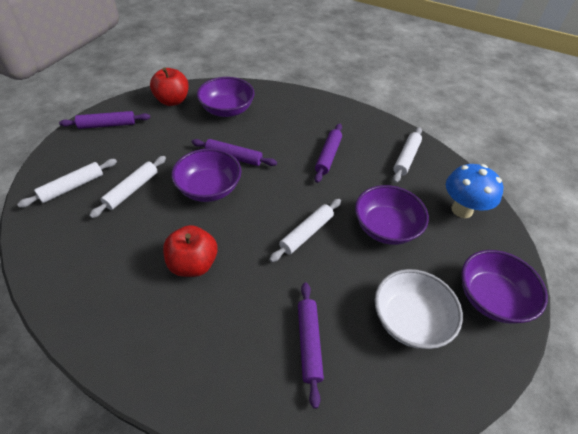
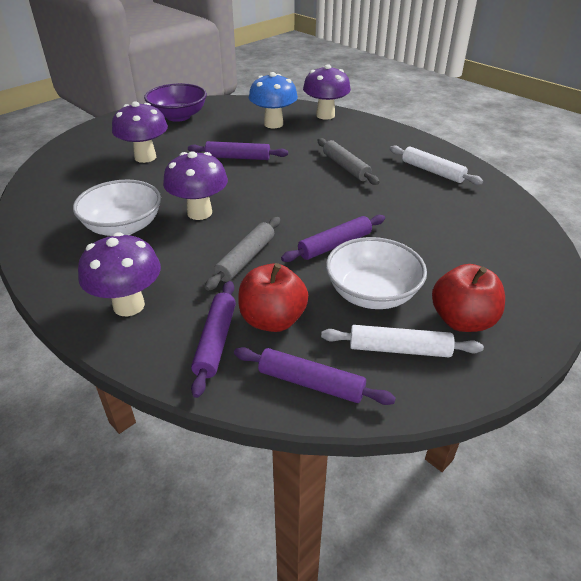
grey rolling pin: none = 0 -> [205,217,280,291] [318,138,380,185] = 2
purple bowl: [171,148,242,202] [197,77,255,117] [355,185,429,245] [461,250,548,324] = 4 -> [144,83,207,122] = 1
purple mushroom: none = 0 -> [78,232,161,316] [112,101,168,163] [163,151,228,220] [303,64,351,120] = 4
white bowl: [375,269,463,349] = 1 -> [73,180,161,236] [326,237,427,309] = 2
white rolling pin: [17,159,117,208] [89,156,166,218] [269,199,341,262] [393,127,422,183] = 4 -> [321,325,484,357] [390,145,483,185] = 2

